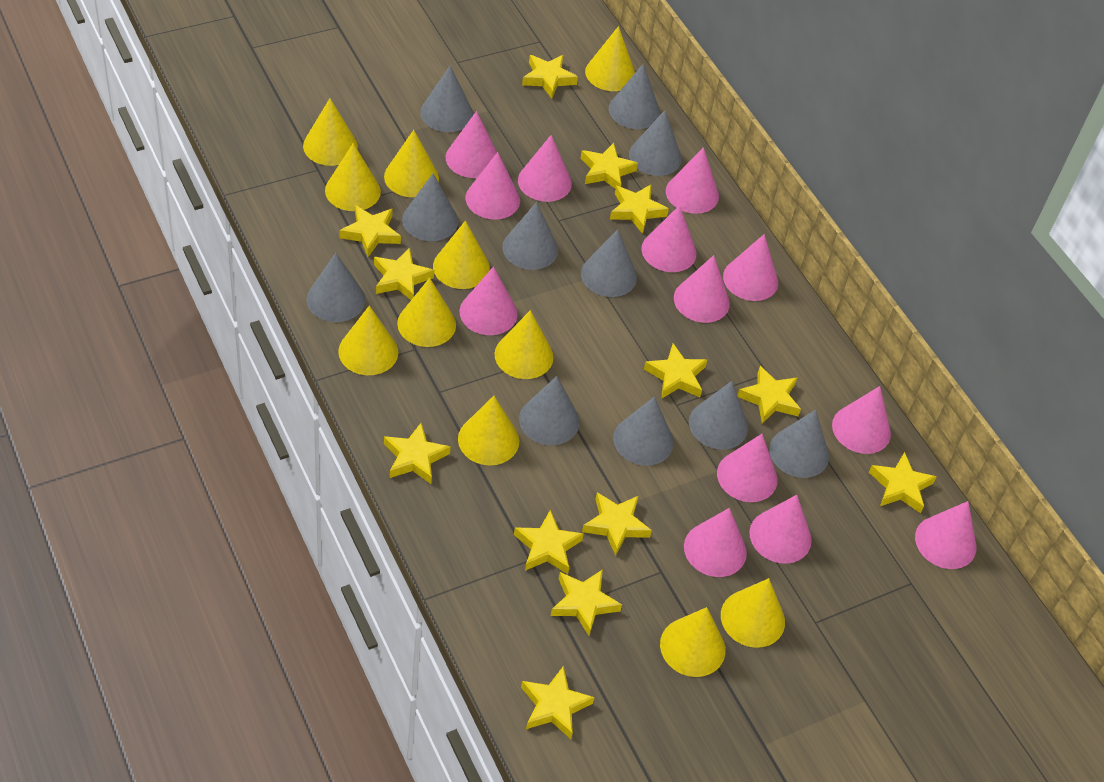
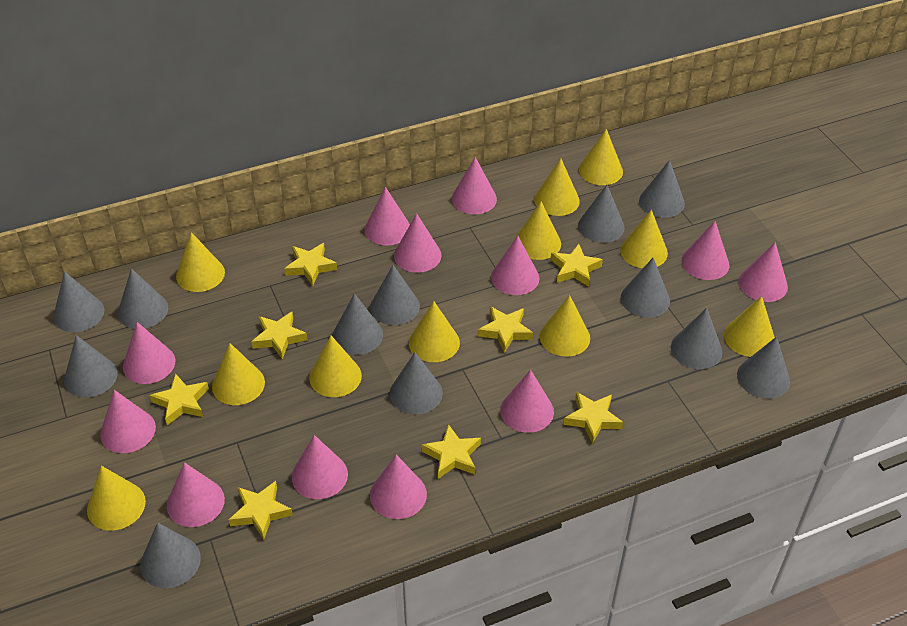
grey cone: [307,253,366,322] [402,174,458,241] [420,66,473,132] [502,202,558,270] [519,376,579,445] [581,229,637,297] [609,64,660,129] [613,397,674,466] [629,110,682,176] [689,381,748,450] [769,410,829,478] = 11 -> [53,271,104,332] [64,335,118,397] [118,268,168,329] [140,522,201,588] [333,293,383,355] [370,265,420,325] [390,352,443,414] [578,185,625,243] [621,258,670,318] [639,160,685,218] [671,308,722,369] [737,337,790,399] = 12
pink cone: [446,111,497,178] [460,266,518,335] [466,152,520,220] [518,135,572,202] [642,205,696,272] [666,147,719,214] [674,255,730,323] [684,508,747,577] [717,434,778,502] [723,234,778,301] [749,495,812,564] [832,386,891,454] [915,501,976,569] = 13 -> [100,390,156,453] [123,322,175,384] [167,462,225,527] [292,435,348,499] [364,187,410,246] [370,455,427,519] [394,213,442,273] [452,157,497,214] [491,236,539,295] [500,370,554,433] [681,221,729,280] [739,242,788,302] = 12
yellow star: [340,205,401,257] [374,248,434,300] [384,423,451,484] [514,510,584,574] [521,666,595,739] [522,55,578,99] [551,569,622,636] [580,143,638,189] [582,492,652,556] [610,184,669,234] [644,343,707,399] [737,366,801,424] [869,452,937,513] = 13 -> [150,373,209,425] [229,481,293,540] [251,312,308,359] [284,243,337,286] [422,424,481,479] [478,306,533,353] [551,244,603,287] [564,392,623,444] = 8

